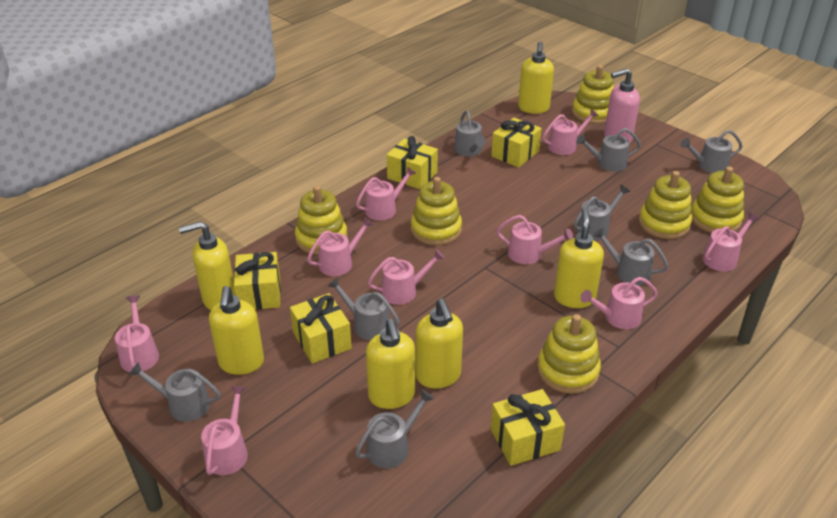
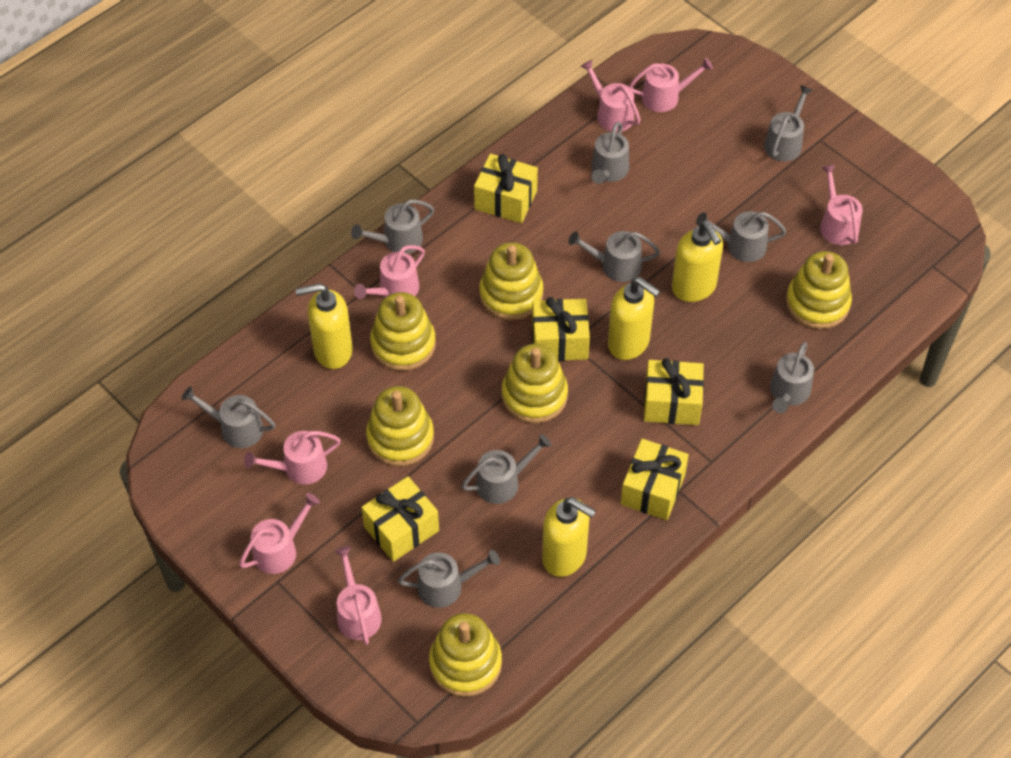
grey watering can: [129,362,221,422] [328,277,400,340] [355,389,434,469] [454,110,486,156] [574,185,630,241] [576,128,641,172] [593,228,669,285] [680,130,743,173] = 8 -> [182,386,276,448] [351,200,434,254] [398,550,500,608] [462,434,552,504] [568,231,660,282] [591,122,629,184] [696,211,786,262] [764,85,813,161] [770,342,814,413] = 9
pink soap dispenser: [604,68,640,144] = 1 -> none = 0
pink watering can: [115,295,159,372] [201,386,248,475] [307,217,374,276] [356,166,416,220] [368,249,445,305] [496,215,574,264] [542,109,599,155] [580,277,658,329] [703,212,759,272] = 9 -> [239,493,320,574] [244,431,341,485] [335,546,382,645] [354,245,425,299] [580,60,641,132] [629,57,713,112] [820,164,862,245] = 7
yellow soap dispenser: [179,221,236,310] [209,286,264,375] [366,319,415,409] [416,299,463,388] [518,41,554,114] [554,208,604,308] = 6 -> [296,283,353,369] [542,497,596,577] [608,277,660,360] [672,221,723,302] = 4

